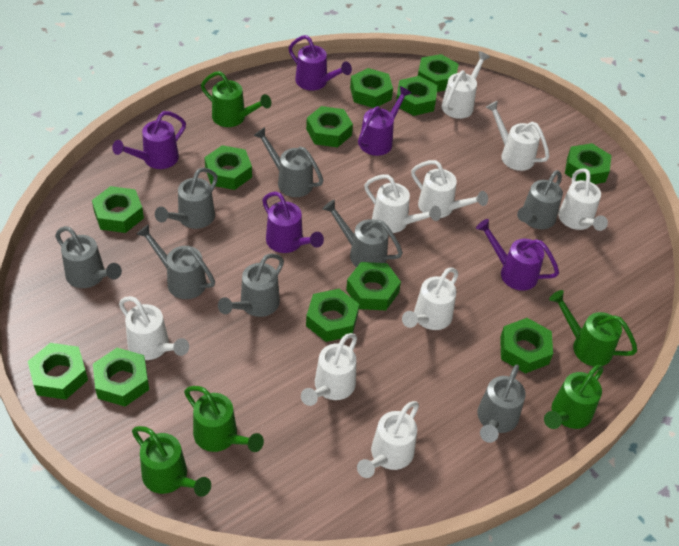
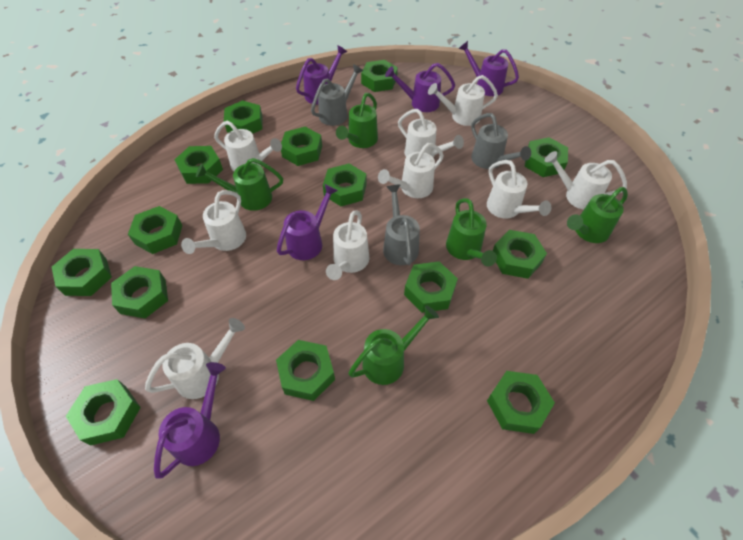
green nut: [28,343,88,400] [92,186,144,233] [93,348,149,406] [204,145,252,190] [306,106,353,148] [306,289,359,342] [346,262,401,310] [350,68,393,108] [396,76,438,116] [418,54,459,92] [500,318,553,374] [565,143,611,184] = 12 -> [52,249,112,296] [66,379,141,446] [111,266,168,319] [128,206,183,254] [174,146,223,184] [224,100,263,134] [276,340,335,401] [281,127,322,166] [323,164,366,206] [361,60,398,92] [404,261,458,313] [487,371,555,434] [493,230,547,279] [525,137,568,177] = 14
grey watering can: [55,226,122,288] [136,224,215,299] [155,168,218,229] [218,253,284,317] [253,127,323,197] [323,200,403,267] [477,365,526,443] [517,170,563,229] = 8 -> [311,64,363,126] [383,184,420,265] [471,113,531,169] = 3

